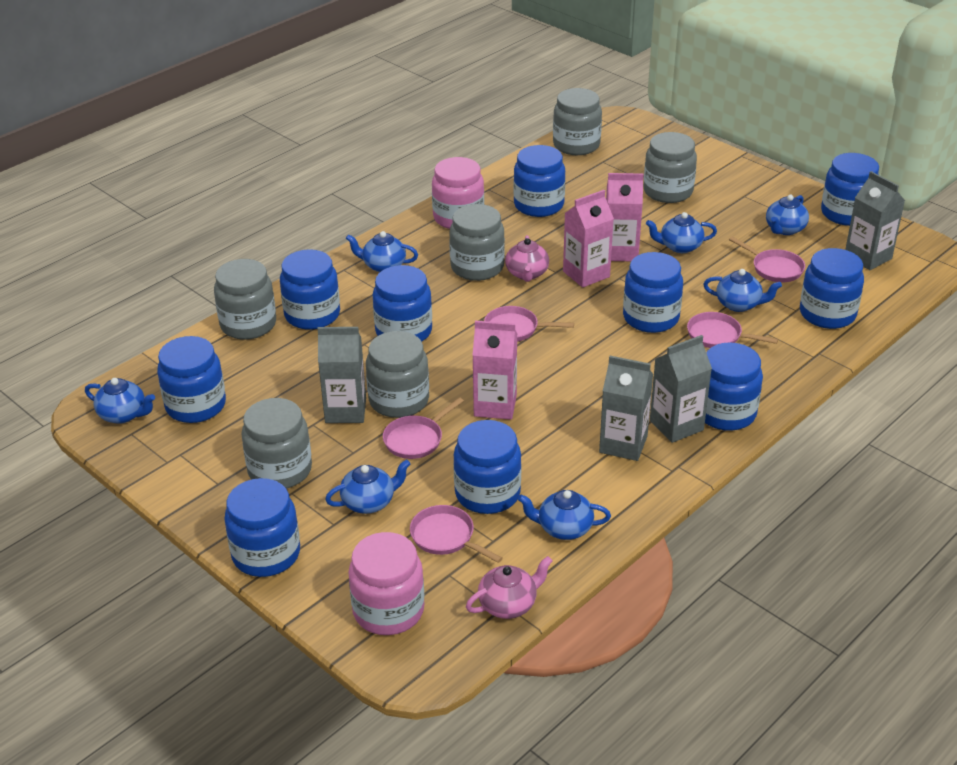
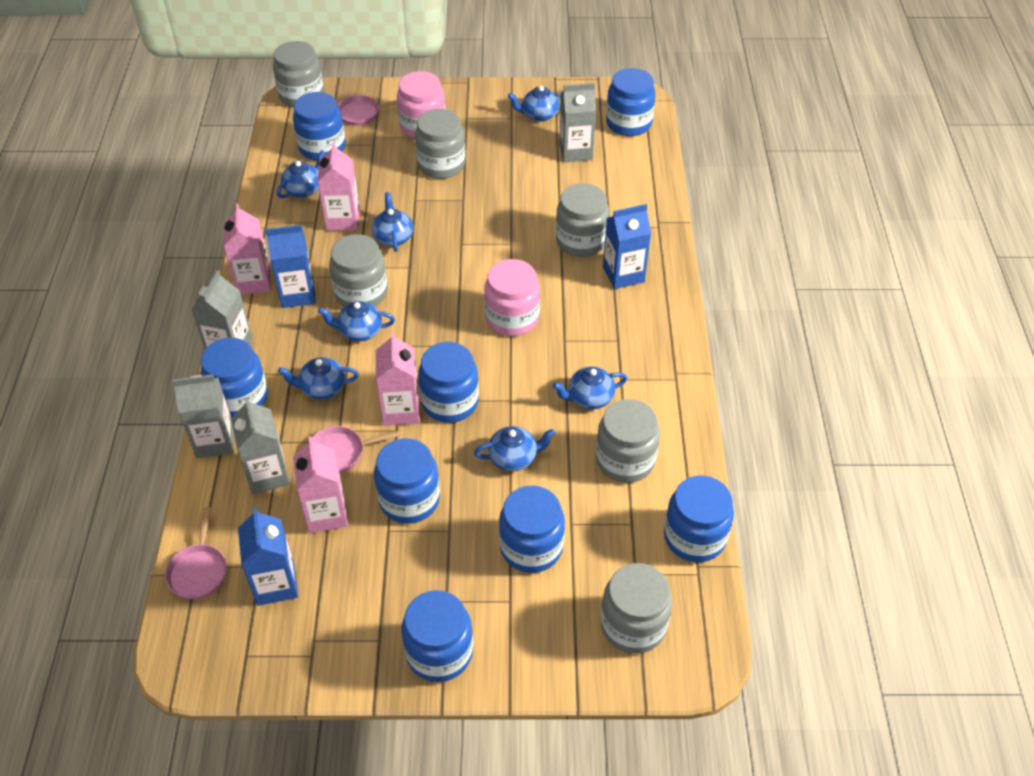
blue carton: none = 0 -> [238,507,298,606] [265,225,316,308] [603,204,651,289] = 3
blue jar: [157,336,226,423] [224,478,300,577] [280,249,340,330] [373,265,432,342] [453,420,521,514] [514,145,565,217] [623,252,683,333] [705,342,763,431] [800,248,864,329] [821,153,879,226] = 10 -> [201,338,268,418] [293,92,346,161] [374,438,440,524] [401,590,473,682] [418,342,479,423] [499,486,565,573] [606,68,656,136] [664,475,734,562] = 8
pink carton: [473,321,517,420] [563,190,614,288] [606,173,644,261] = 3 -> [223,203,271,295] [293,436,348,533] [317,142,360,231] [376,332,420,426] = 4
pink pan: [383,397,464,459] [410,505,503,563] [484,306,574,342] [687,312,778,348] [729,237,805,282] = 5 -> [165,507,227,599] [312,426,400,473] [337,95,397,126] = 3
pink teapot: [466,556,553,619] [505,235,549,282] = 2 -> none = 0

